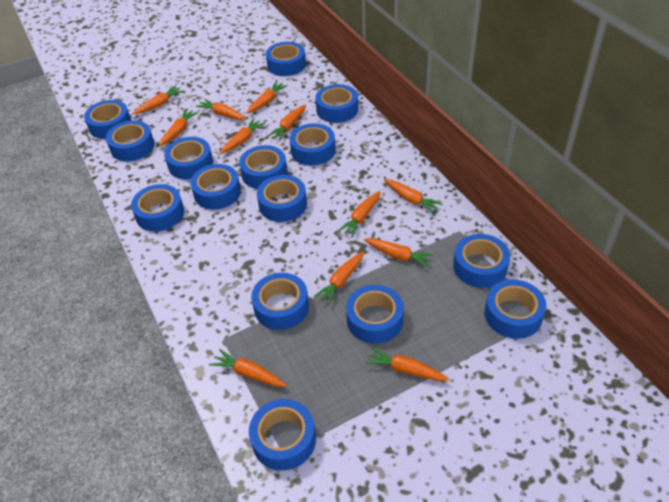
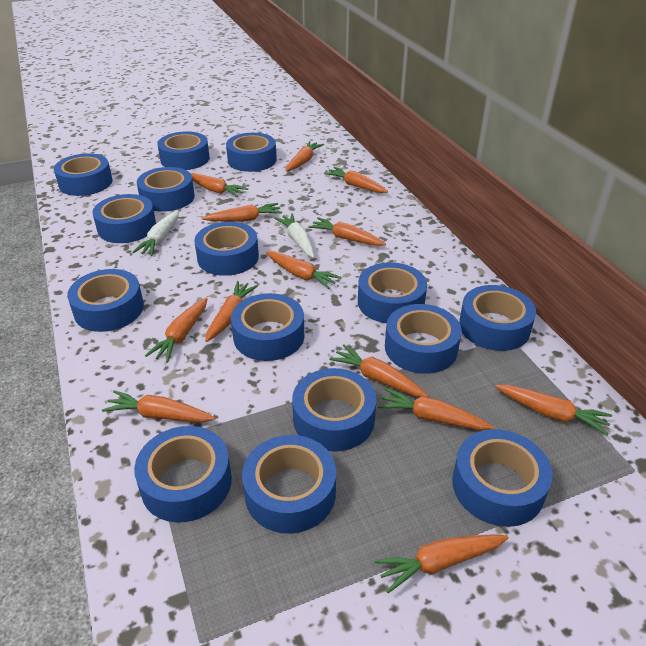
orange carrot: [132,85,184,114] [159,109,199,146] [196,99,246,120] [209,349,287,387] [220,118,266,154] [246,82,288,114] [268,104,306,140] [314,252,364,305] [338,191,381,237] [364,238,434,268] [365,347,449,381] [384,179,443,214] = 12 -> [102,390,215,422] [145,298,208,363] [190,173,248,197] [202,203,282,222] [205,281,258,342] [266,251,341,289] [286,141,324,172] [308,217,386,246] [324,167,388,193] [329,344,428,397] [374,534,509,593] [378,388,494,430] [495,385,612,435] = 13
white carrot: none = 0 -> [132,211,179,256] [274,213,314,258] = 2

